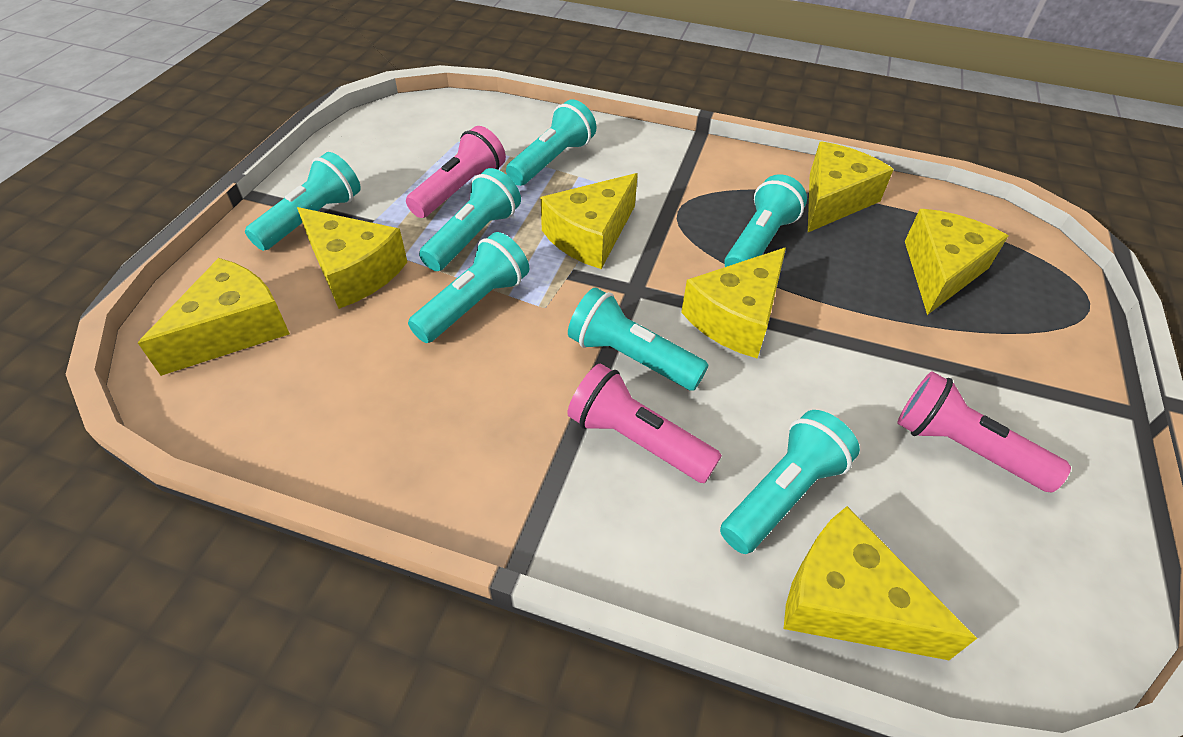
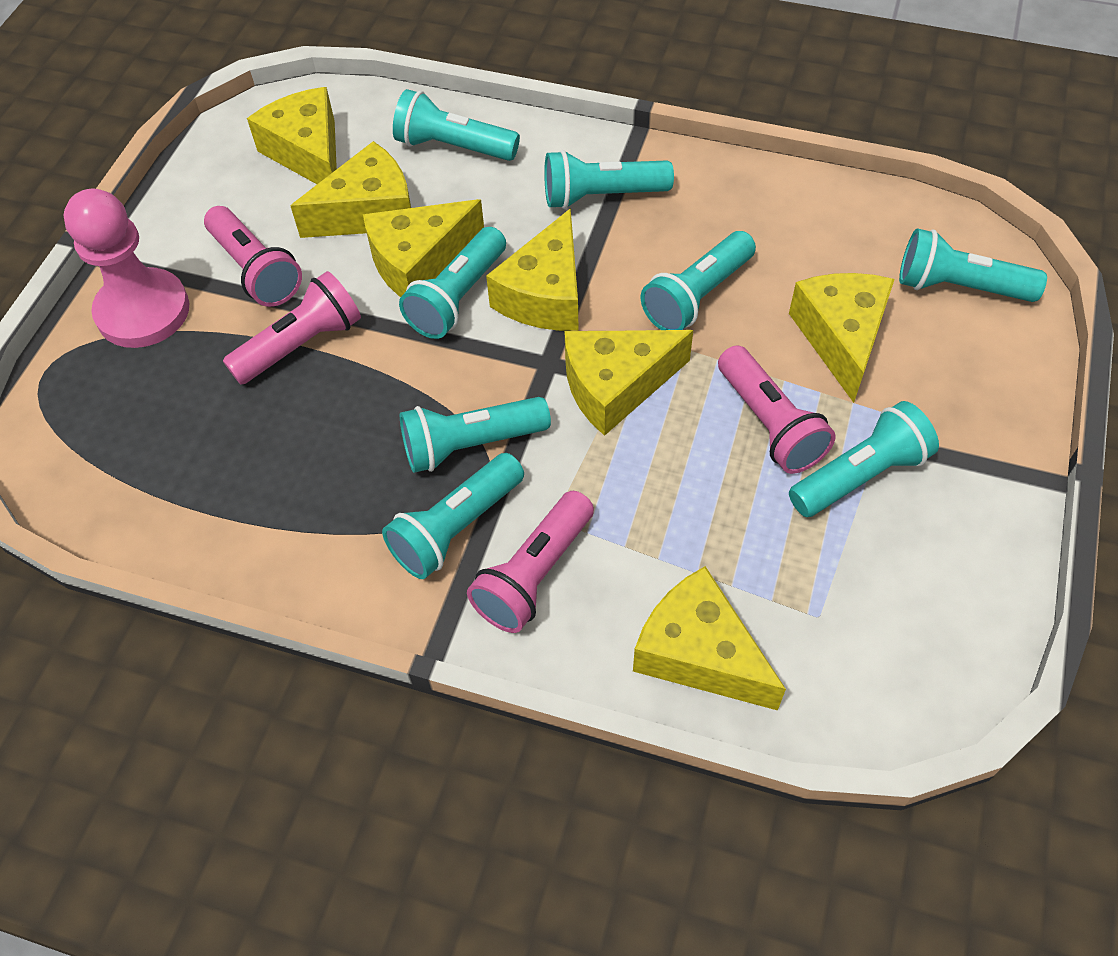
pink flashlight: [406,126,506,218] [567,364,722,483] [897,371,1071,492] = 3 -> [204,206,302,307] [223,271,361,384] [467,491,594,633] [718,345,836,474] = 4
pink pawn: none = 0 -> [64,189,189,348] = 1
turquoise flashlight: [245,152,361,251] [408,232,529,343] [419,168,521,271] [506,99,596,186] [568,287,708,391] [720,410,860,554] [725,174,807,267] = 7 -> [382,453,524,579] [393,89,520,161] [399,227,506,339] [400,397,551,473] [544,150,674,209] [641,231,756,330] [789,401,939,517] [899,228,1047,302] = 8

